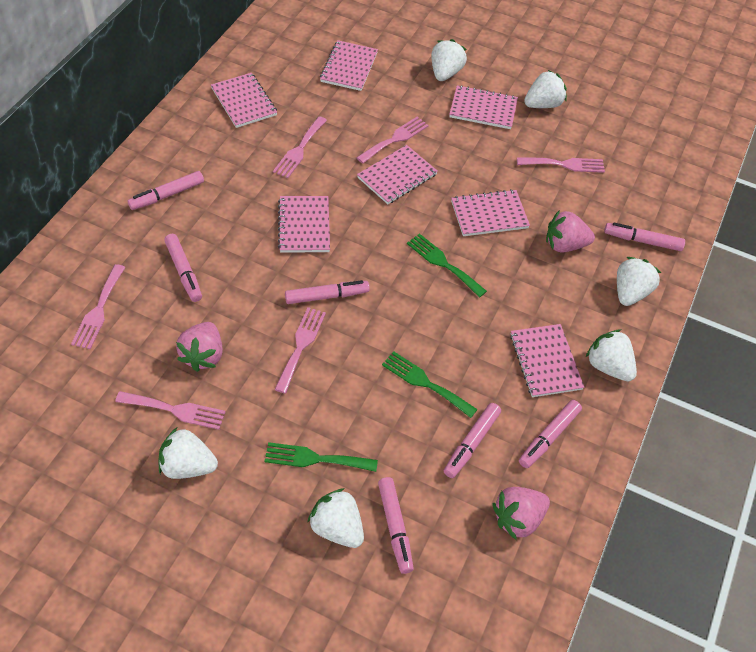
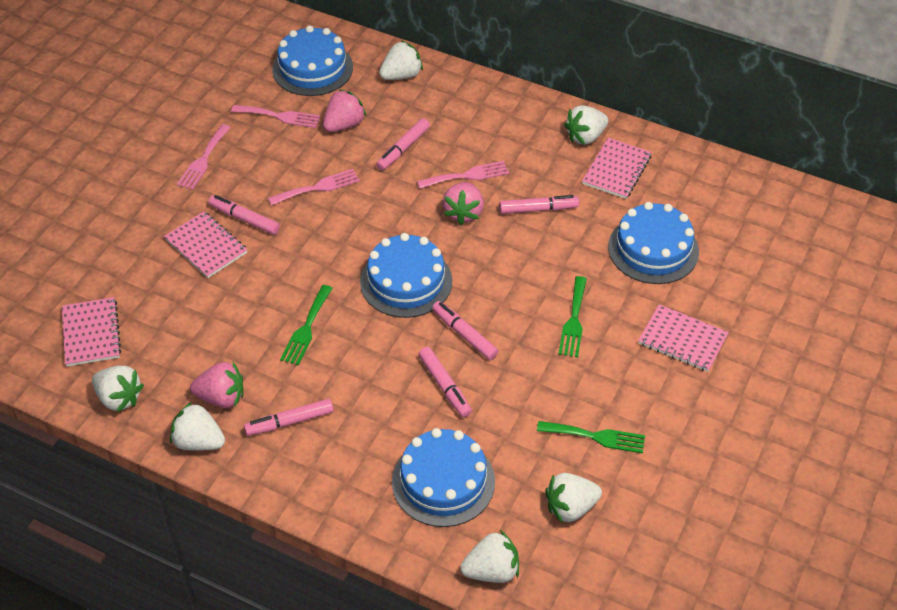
blue cake: none = 0 -> [272,25,353,96] [360,233,452,318] [392,428,495,527] [608,202,699,284] = 4
pink fork: [71,264,126,349] [115,391,226,430] [273,116,327,178] [274,307,326,393] [356,117,429,163] [517,158,605,173] = 6 -> [177,124,231,190] [231,105,320,128] [268,169,360,206] [417,161,509,189] = 4
pink marker: [128,171,204,210] [164,234,202,302] [285,280,370,304] [378,477,414,574] [444,403,501,478] [519,400,582,468] [604,223,685,251] = 7 -> [209,195,280,235] [244,399,334,436] [376,118,430,170] [419,347,472,417] [432,301,498,360] [499,195,579,214] = 6
pink notebook: [211,73,277,128] [278,196,330,253] [320,40,378,91] [357,145,438,204] [449,85,518,129] [451,189,530,236] [510,324,584,397] = 7 -> [62,297,121,366] [164,211,247,278] [582,138,652,199] [638,304,729,372] = 4

